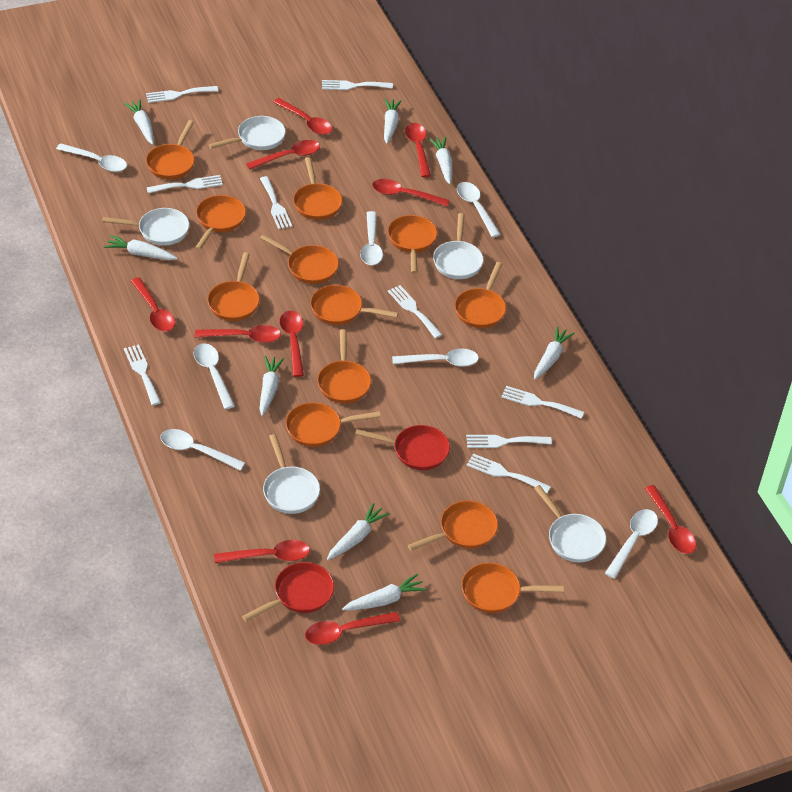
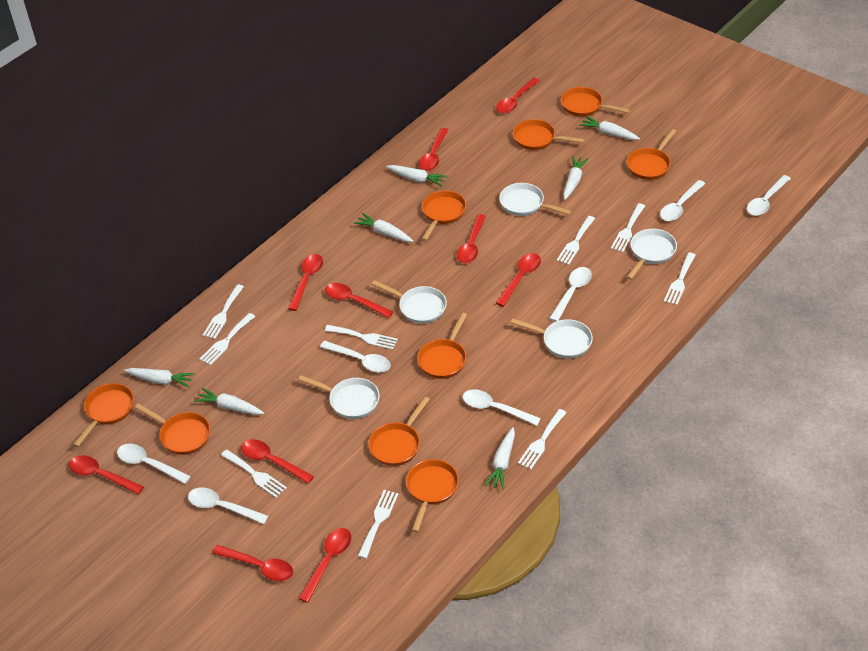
orange pan: [146,120,195,180] [195,195,246,250] [207,252,260,321] [260,234,339,284] [286,402,380,447] [293,157,343,220] [310,285,398,325] [317,329,371,404] [388,215,437,274] [408,501,498,551] [455,262,506,328] [461,563,564,613] = 12 -> [73,383,134,447] [135,403,210,455] [369,397,430,466] [406,459,459,532] [417,313,467,379] [422,190,466,241] [513,119,585,150] [561,87,630,117] [627,129,676,180] = 9
red pan: [242,562,334,622] [355,425,450,470] = 2 -> none = 0
white carrot: [104,235,178,260] [124,99,154,145] [259,356,284,416] [327,503,390,560] [342,573,427,610] [384,98,402,144] [429,137,452,184] [534,326,575,380] = 8 -> [124,368,195,387] [194,388,264,415] [354,213,413,242] [386,165,448,187] [485,427,515,489] [563,156,588,200] [579,116,640,140] = 7

